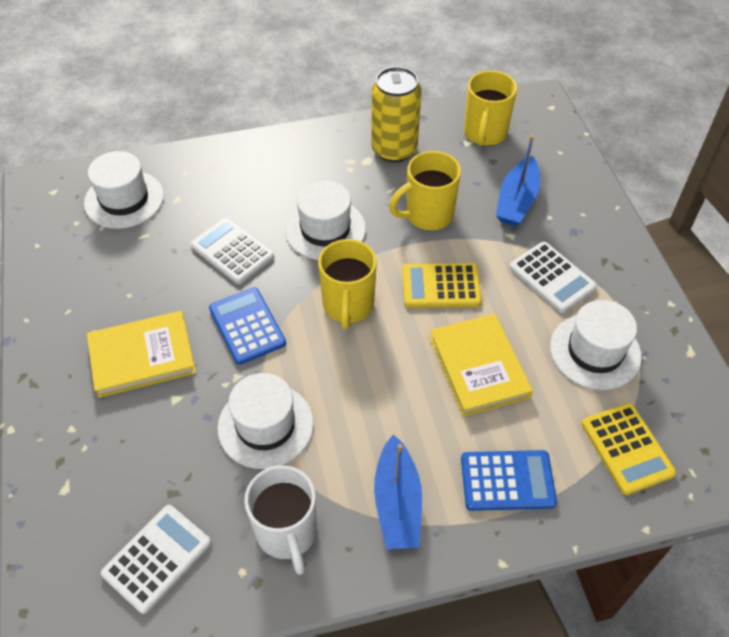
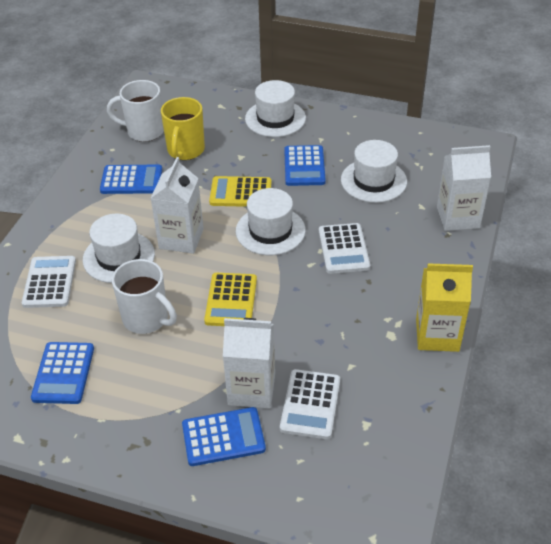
blue boat: [374,434,422,549] [496,135,540,226] = 2 -> none = 0
blue calculator: [209,287,286,365] [461,450,557,511] = 2 -> [31,342,94,404] [100,165,162,194] [182,407,266,466] [284,145,326,186] = 4
white carton: none = 0 -> [150,157,204,254] [223,318,275,408] [437,145,491,231] = 3
white mug: [244,465,317,575] = 1 -> [107,80,164,142] [112,259,177,334] = 2
yellow book: [87,311,196,398] [429,314,533,417] = 2 -> none = 0
yellow can: [371,67,422,162] = 1 -> none = 0
yellow carton: none = 0 -> [416,263,473,352] = 1
yellow mug: [318,239,377,329] [389,151,461,230] [464,70,517,146] = 3 -> [161,97,205,160] = 1

